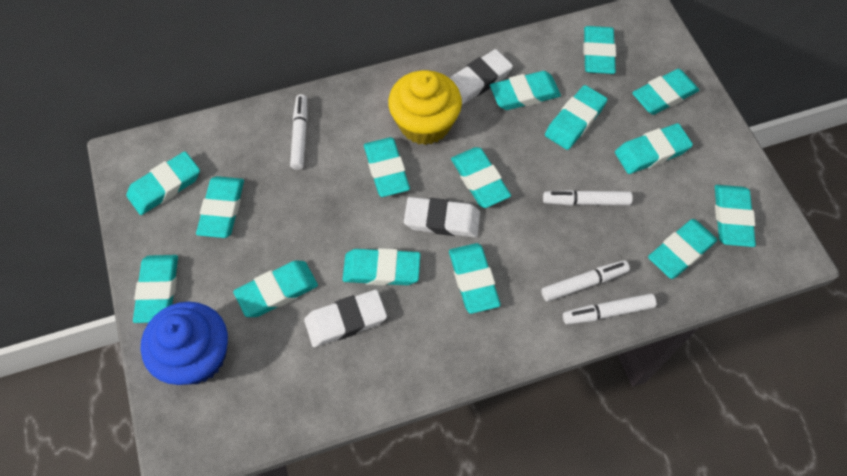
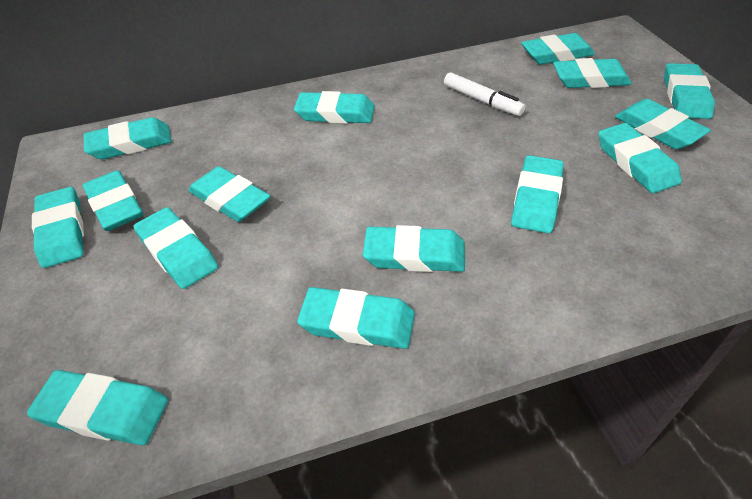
blue cupcake: [140,302,228,385] = 1 -> none = 0
white eraser: [304,290,387,347] [404,197,480,237] [450,49,513,105] = 3 -> none = 0
white marker: [290,94,308,170] [541,260,630,302] [543,190,633,206] [563,293,656,325] = 4 -> [444,72,525,116] = 1
yellow cupcake: [388,70,462,145] = 1 -> none = 0

